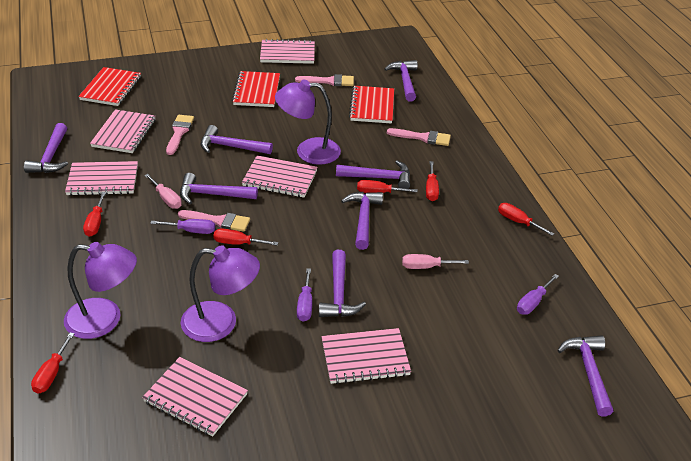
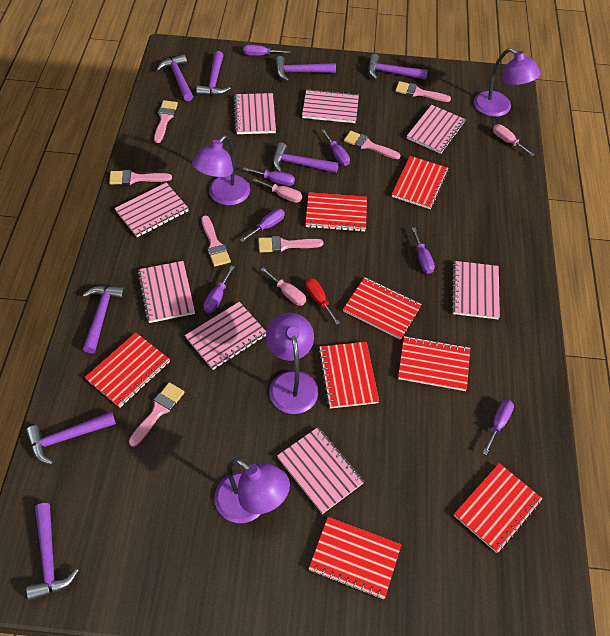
pink brush: [166,115,194,155] [178,210,250,232] [295,74,354,86] [387,128,451,146] = 4 -> [109,170,172,185] [129,382,185,447] [154,100,178,143] [201,215,231,267] [258,236,323,253] [344,131,401,159] [395,81,451,102] = 7
pink notebook: [65,161,138,196] [90,109,155,153] [142,357,248,437] [242,155,318,198] [260,39,315,64] [322,328,411,384] = 6 -> [114,183,189,237] [137,261,195,323] [185,302,266,370] [233,93,276,134] [277,427,364,514] [302,89,359,123] [407,105,466,154] [451,261,500,319] = 8
pink screwdriver: [144,174,182,209] [402,254,469,269] = 2 -> [252,178,302,203] [261,267,306,306] [493,124,535,156] = 3
purple lamp: [64,242,137,339] [181,245,260,342] [275,80,341,165] = 3 -> [192,135,250,205] [214,459,290,523] [266,313,318,414] [474,48,541,117] = 4
purple screwdriver: [150,219,215,234] [297,268,312,322] [517,274,559,315] = 3 -> [204,266,235,313] [240,209,285,242] [243,45,290,56] [243,167,295,186] [321,129,350,166] [412,227,435,274] [483,400,514,455] = 7
red notebook: [78,67,141,106] [232,71,280,107] [349,86,394,124] = 3 -> [85,332,170,408] [305,192,367,232] [309,517,401,599] [318,342,379,408] [343,277,422,340] [392,156,449,209] [398,336,470,391] [454,463,543,553] = 8
red screwdriver: [31,332,75,394] [83,192,106,237] [213,229,278,246] [357,180,418,193] [426,161,439,201] [498,203,555,236] = 6 -> [305,278,340,325] = 1

